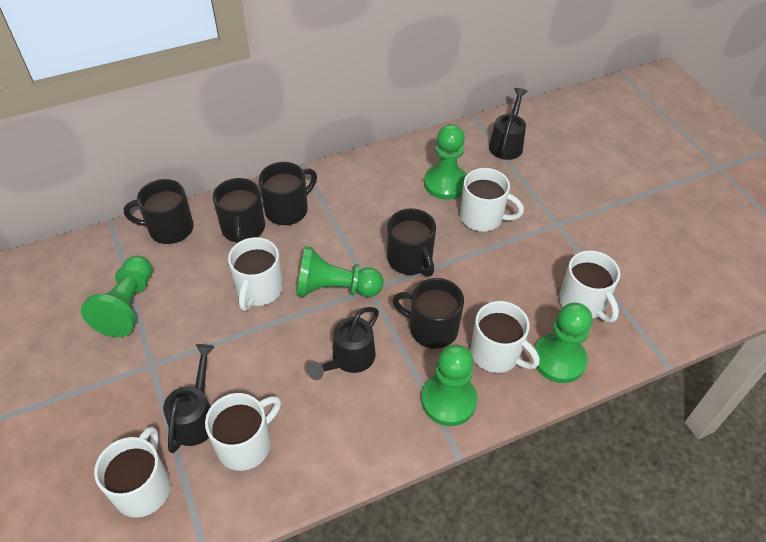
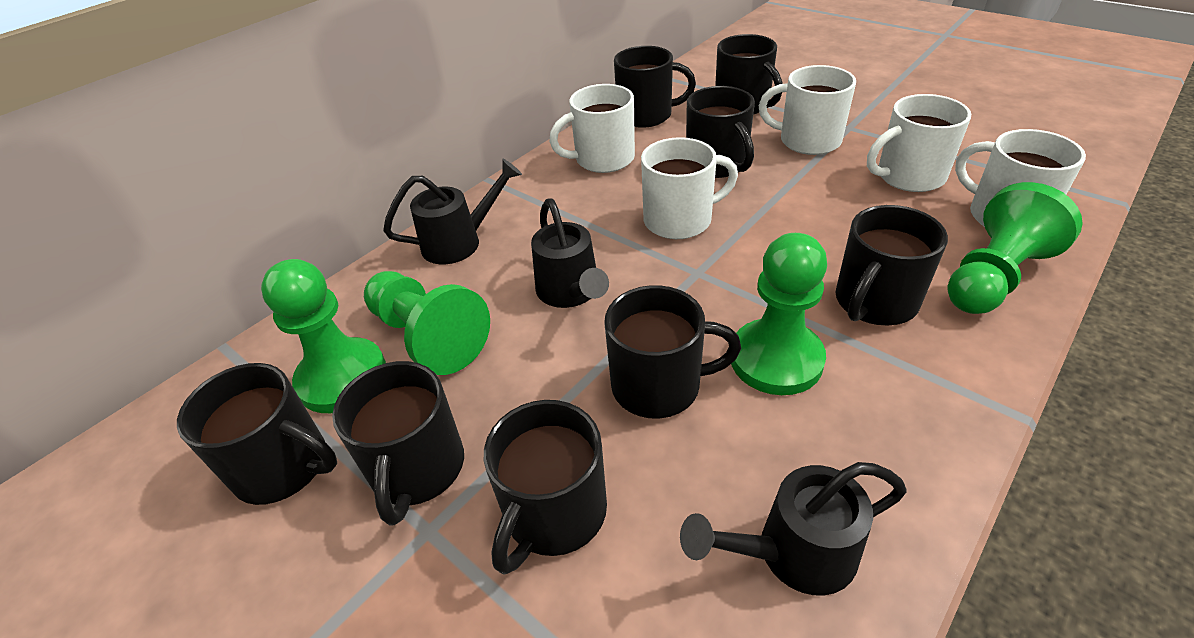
black mug: [124,179,193,244] [213,178,265,243] [259,162,317,225] [387,208,436,277] [392,278,464,349] = 5 -> [177,363,337,505] [332,361,464,526] [484,400,607,575] [604,285,741,419] [614,46,696,128] [686,86,755,178] [715,34,783,115] [836,205,948,325] = 8
green pawn: [81,256,153,337] [296,246,384,297] [421,344,477,426] [424,124,467,200] [534,303,593,383] = 5 -> [261,259,386,413] [364,271,490,375] [731,233,827,395] [947,182,1083,314] = 4
white mug: [94,426,171,518] [205,393,281,471] [228,237,283,311] [460,168,524,231] [470,301,540,373] [559,250,620,322] = 6 -> [549,84,635,173] [641,137,738,239] [759,65,856,155] [867,94,971,192] [955,129,1086,227] = 5

